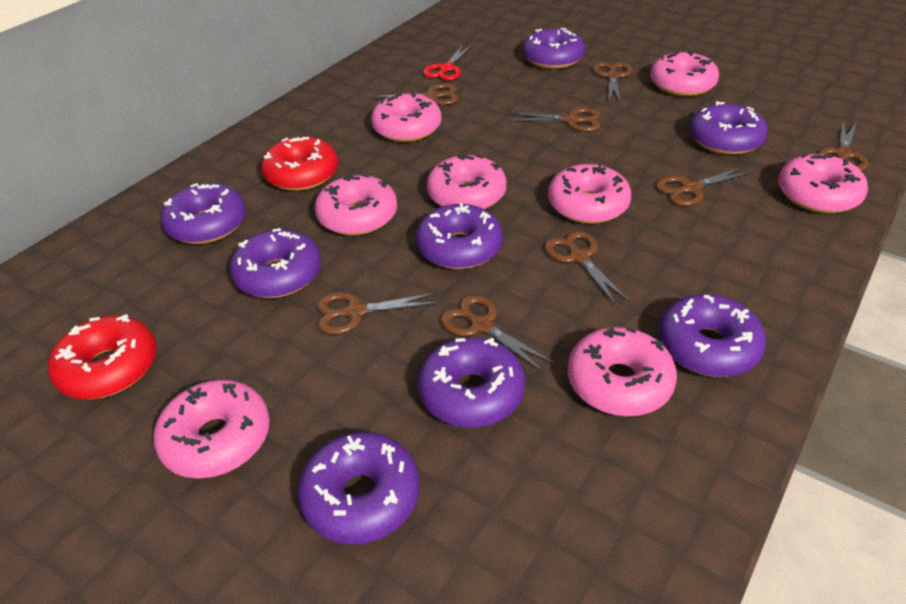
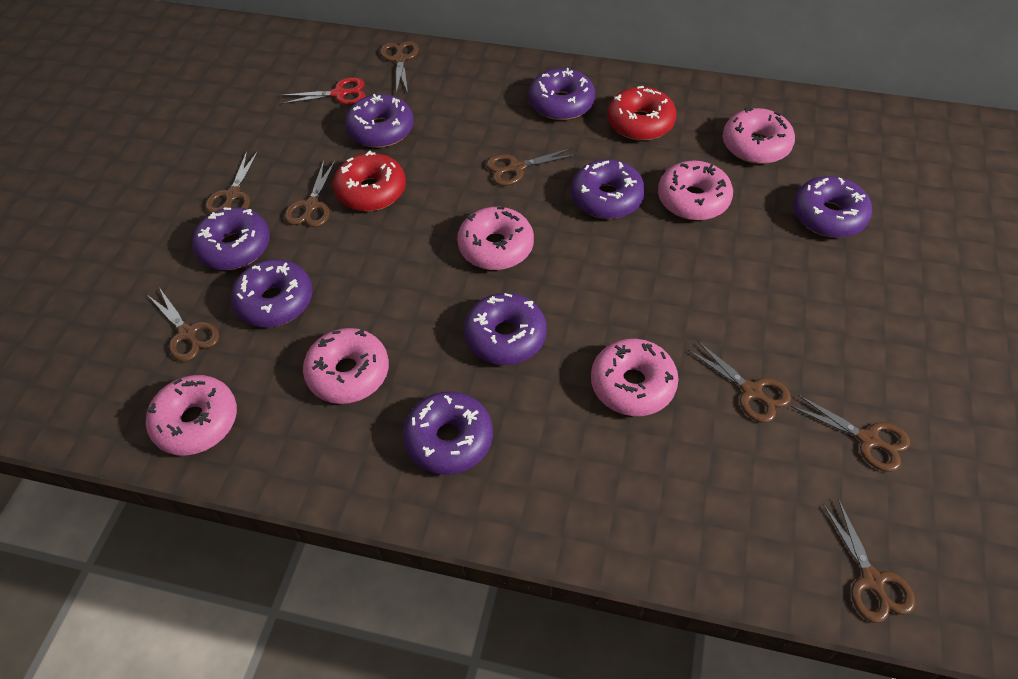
pink donut: [153,380,270,479] [315,174,397,236] [371,93,441,142] [427,154,506,209] [548,164,631,224] [568,327,677,416] [650,51,719,96] [778,154,868,213] = 8 -> [146,375,237,456] [303,328,389,404] [457,207,534,270] [591,339,678,416] [658,161,733,220] [723,107,795,164] = 6

